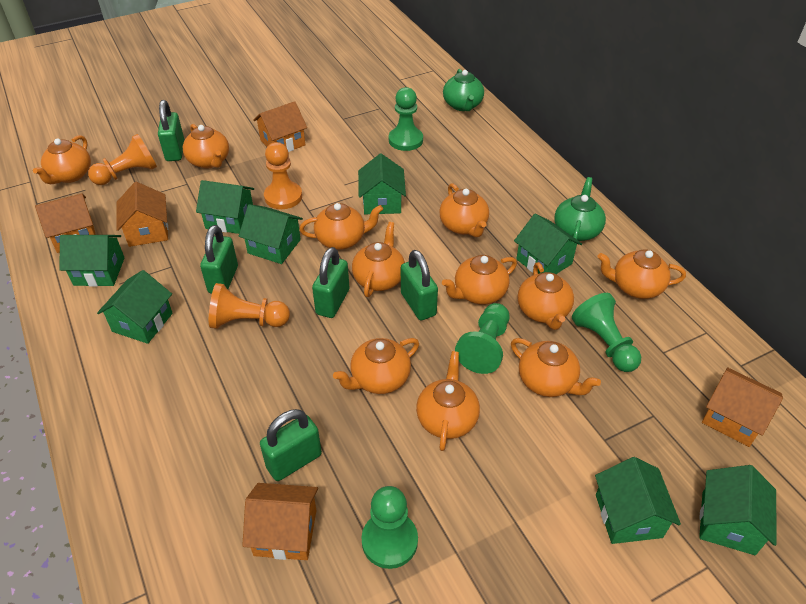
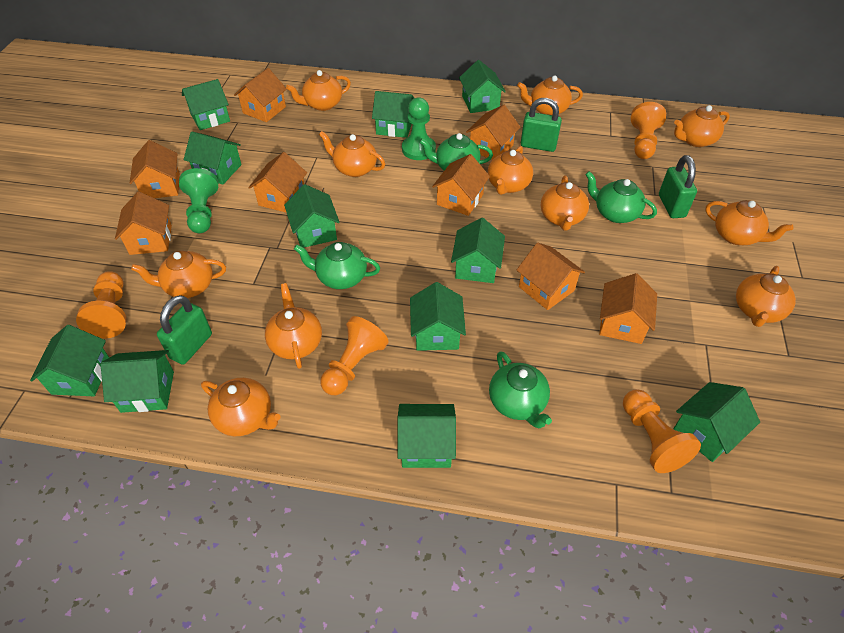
green house: [59,235,124,287] [97,270,173,344] [196,180,254,234] [239,204,303,264] [358,154,406,214] [514,214,582,274] [595,457,681,544] [699,465,777,555] = 8 -> [30,325,109,396] [100,350,174,413] [182,79,230,130] [184,131,242,185] [284,184,340,248] [372,91,414,138] [398,404,456,468] [410,282,466,351] [451,218,505,283] [459,60,506,113] [673,382,760,462] = 11
green padlock: [158,100,184,161] [200,225,238,294] [260,409,322,481] [312,247,350,318] [401,250,438,320] = 5 -> [157,295,212,365] [521,98,562,152] [659,155,697,218] = 3
green pawn: [361,486,418,569] [389,87,423,151] [455,303,509,374] [572,293,641,372] = 4 -> [179,168,218,233] [402,98,436,160] = 2
green teapot: [443,69,484,111] [554,177,606,241] = 2 -> [294,242,380,289] [419,133,493,170] [489,351,552,428] [585,171,657,223] = 4
orange house: [35,193,96,253] [116,182,168,247] [242,483,318,560] [253,101,307,152] [702,367,783,447] = 5 -> [115,192,172,255] [130,140,180,198] [234,68,287,122] [248,152,307,213] [432,154,490,216] [466,105,520,160] [517,242,585,310] [599,273,657,344] = 8
orange pawn: [88,134,157,185] [209,283,290,329] [264,142,302,209] = 3 -> [76,271,127,339] [320,316,389,395] [623,389,701,473] [631,102,666,159] = 4

